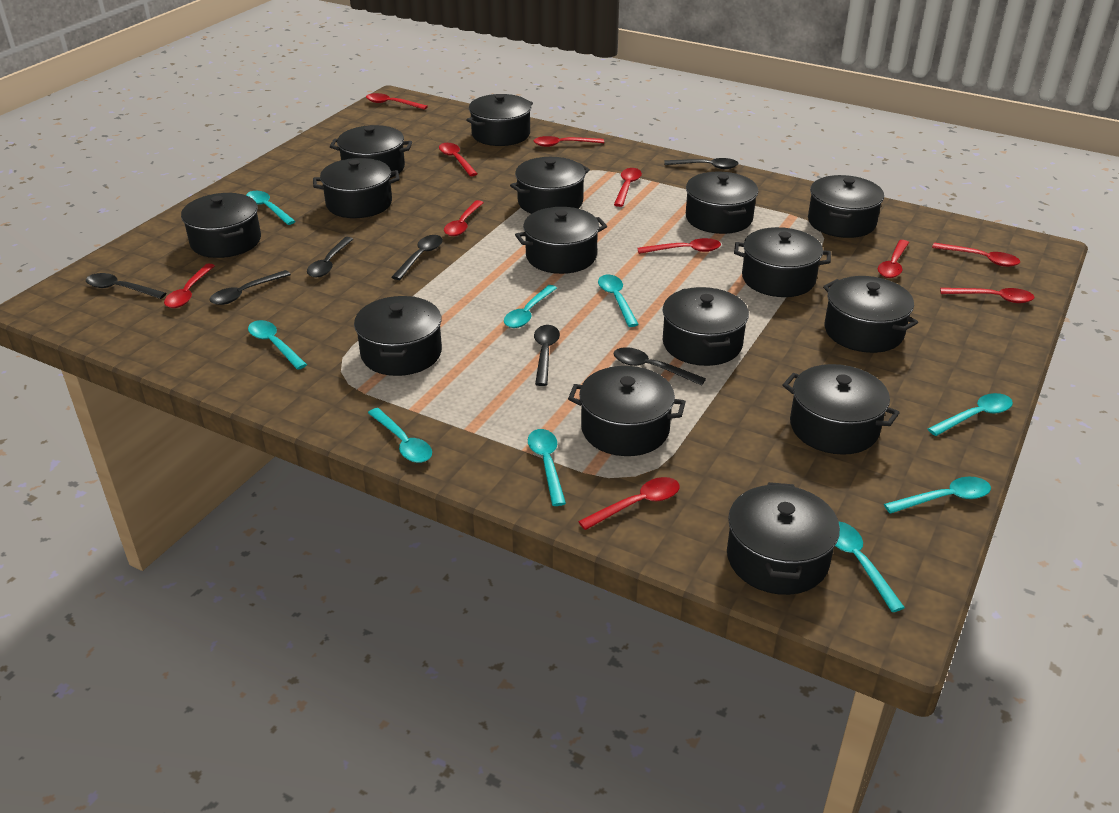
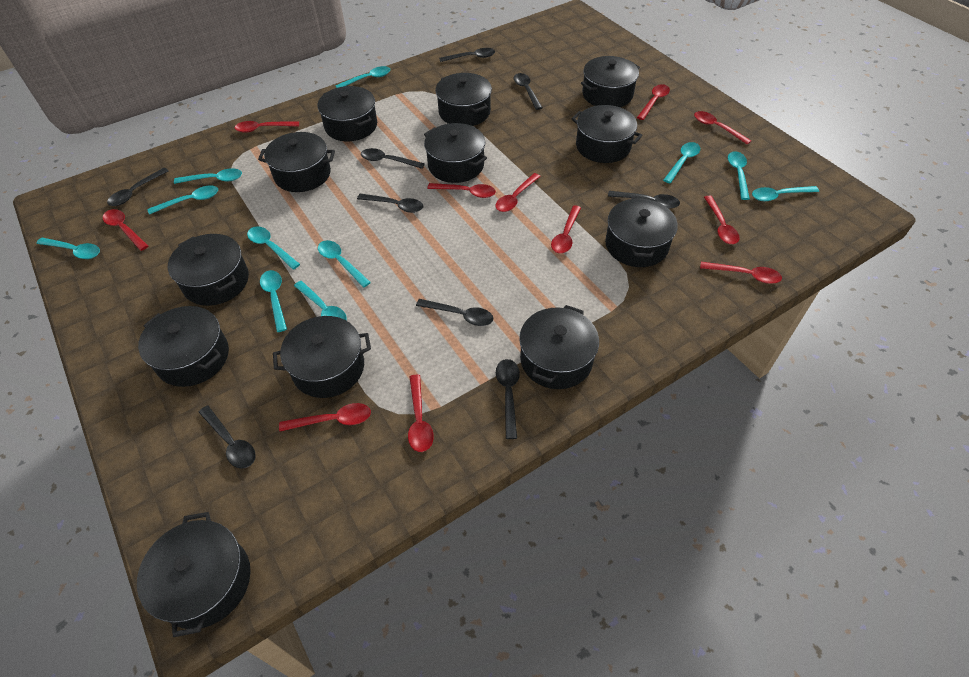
black pot: [181,193,261,258] [313,158,400,218] [330,125,412,178] [354,296,442,376] [466,94,533,146] [510,157,590,214] [515,207,607,274] [568,366,686,456] [662,287,749,366] [686,172,758,234] [727,482,840,595] [734,227,831,297] [782,364,900,455] [808,175,884,238] [823,276,918,353] = 15 -> [137,512,250,637] [138,306,229,387] [168,234,249,306] [258,132,335,192] [273,316,371,398] [317,86,377,141] [424,123,487,183] [435,73,492,126] [519,305,599,389] [572,105,643,163] [581,56,640,107] [605,197,678,267] = 12
black spoon: [86,273,166,299] [209,270,291,305] [307,237,353,277] [392,235,443,280] [534,325,560,386] [613,347,706,385] [664,158,739,169] = 7 -> [107,168,169,206] [199,406,256,469] [357,194,423,213] [361,148,425,169] [416,299,493,326] [439,48,495,62] [496,359,520,439] [514,73,543,110] [608,191,680,209] = 9
turquoise spoon: [246,191,296,225] [248,320,307,370] [368,408,432,463] [504,285,557,328] [528,429,566,506] [598,275,639,327] [835,521,905,612] [884,477,991,513] [928,393,1013,436] = 9 -> [36,238,100,259] [148,185,218,215] [174,168,242,184] [247,227,300,269] [260,270,287,332] [294,281,347,320] [318,240,371,287] [335,66,390,88] [663,142,700,183] [728,151,750,200] [752,186,819,201] = 11

